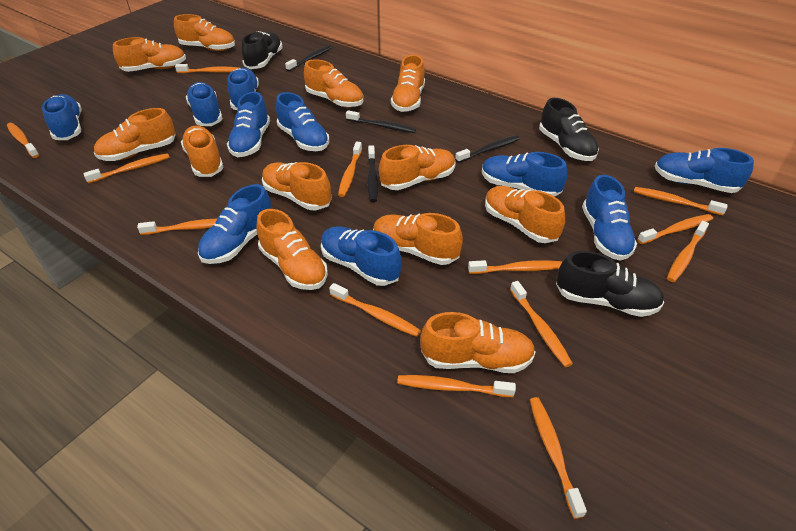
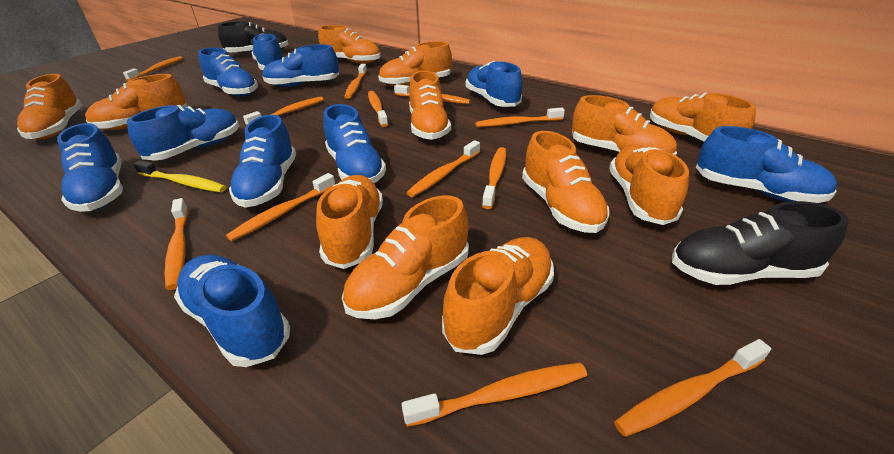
black shoe: [241,31,283,69] [539,98,599,161] [556,251,664,317] = 3 -> [218,21,288,52] [672,201,848,285] = 2
black toothbrush: [285,45,332,71] [346,110,416,133] [367,145,378,202] [455,135,520,163] = 4 -> none = 0
orange toothbrush: [7,123,39,158] [83,153,170,183] [137,218,218,235] [175,64,239,73] [329,283,421,337] [338,142,362,197] [397,375,516,397] [468,260,563,274] [510,281,573,367] [530,397,587,519] [634,187,728,215] [637,214,713,244] [667,221,709,282] = 13 -> [123,56,183,81] [165,198,188,290] [226,173,335,241] [243,97,324,126] [344,64,367,99] [368,91,388,127] [394,84,471,104] [402,363,587,427] [406,140,480,197] [475,108,565,127] [482,147,506,209] [614,339,771,437] = 12
yellow toothbrush: none = 0 -> [133,160,226,192] = 1

